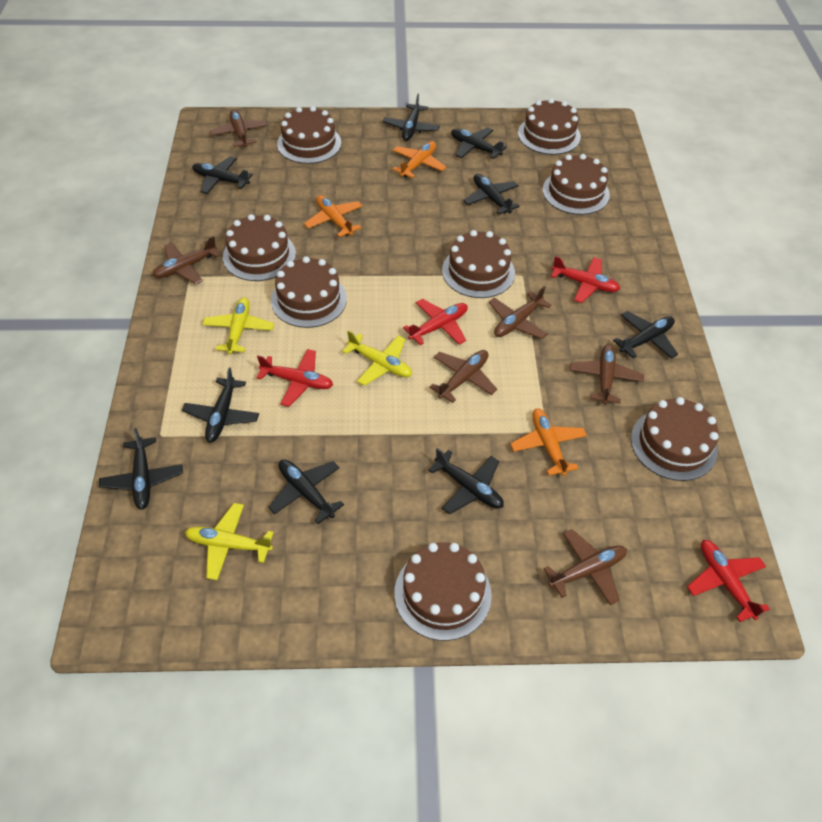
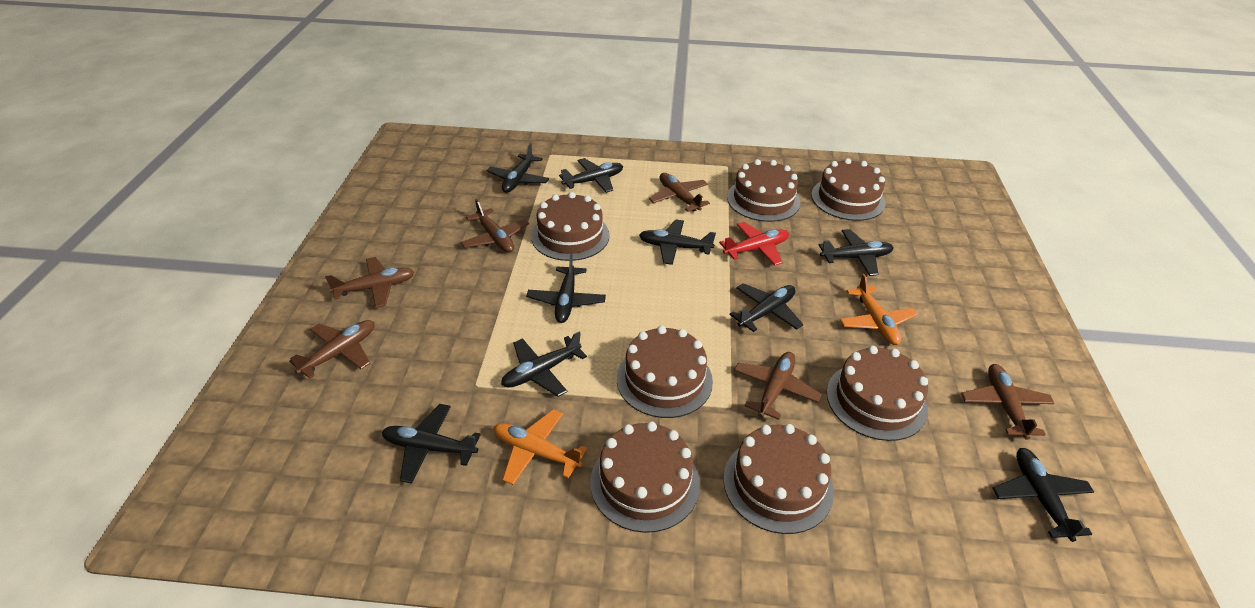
brown cake: [223,214,296,281] [271,256,347,328] [277,106,341,164] [394,542,492,641] [442,230,515,298] [518,98,581,155] [543,154,610,215] [631,397,719,481] = 8 -> [531,192,609,261] [590,421,700,533] [617,326,713,418] [723,424,834,534] [727,159,800,222] [811,158,886,221] [827,346,928,441] = 7
orange plane: [304,195,362,237] [393,141,446,178] [510,409,587,476] = 3 -> [494,409,587,485] [840,274,918,345] = 2
red plane: [256,349,333,407] [403,299,468,345] [551,256,620,303] [687,540,770,622] = 4 -> [719,222,789,266] = 1
yellow plane: [185,503,274,580] [202,297,274,355] [342,330,412,386] = 3 -> none = 0

